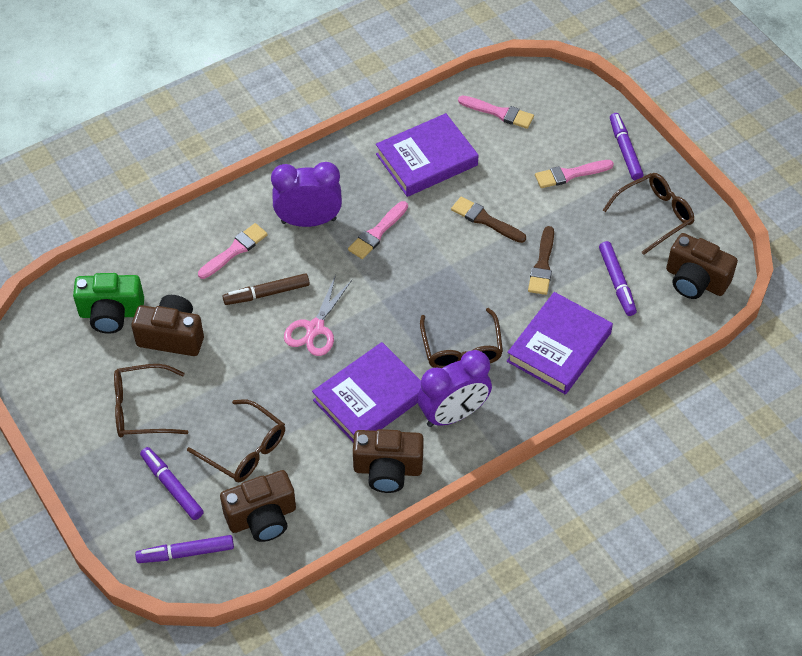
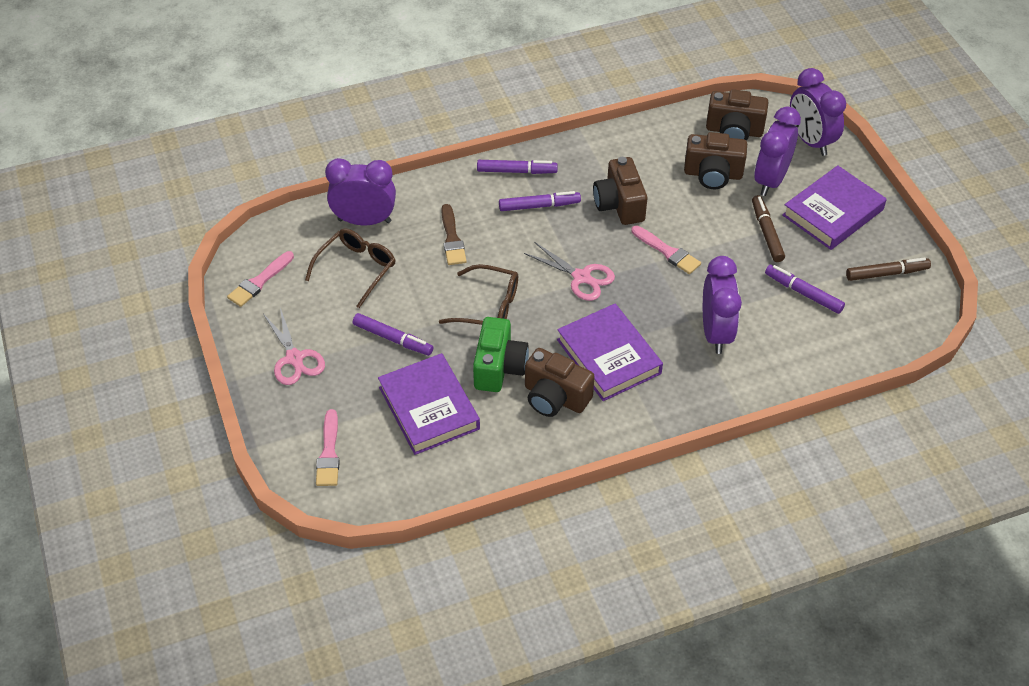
brown brush: [451,197,526,243] [528,226,554,295] = 2 -> [441,204,467,265] = 1
brown glasses: [114,364,188,437] [187,399,285,482] [420,308,503,368] [603,173,694,255] = 4 -> [305,228,395,308] [439,264,518,325] = 2
brown marker: [222,273,310,305] = 1 -> [752,195,785,262] [846,257,931,281] = 2
pink brush: [198,223,268,279] [348,201,408,259] [458,95,534,129] [535,160,614,188] = 4 -> [227,251,294,307] [316,409,340,486] [631,226,701,274] = 3
pink scissors: [284,275,352,356] = 1 -> [263,308,325,385] [524,242,615,301] = 2
purple clock: [271,162,342,227] [417,350,492,427] = 2 -> [325,158,396,225] [703,256,742,354] [754,106,801,196] [790,68,846,156] = 4

